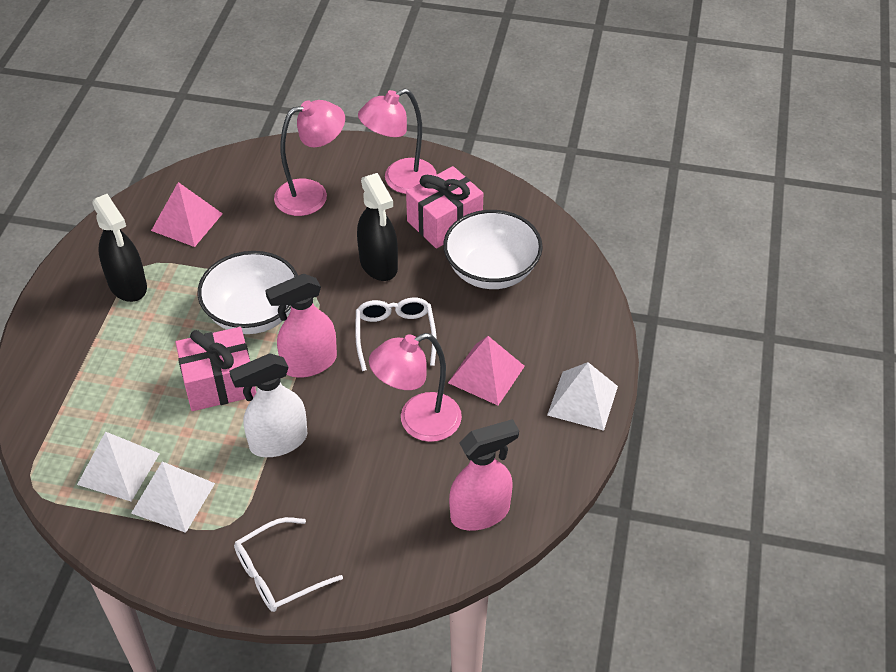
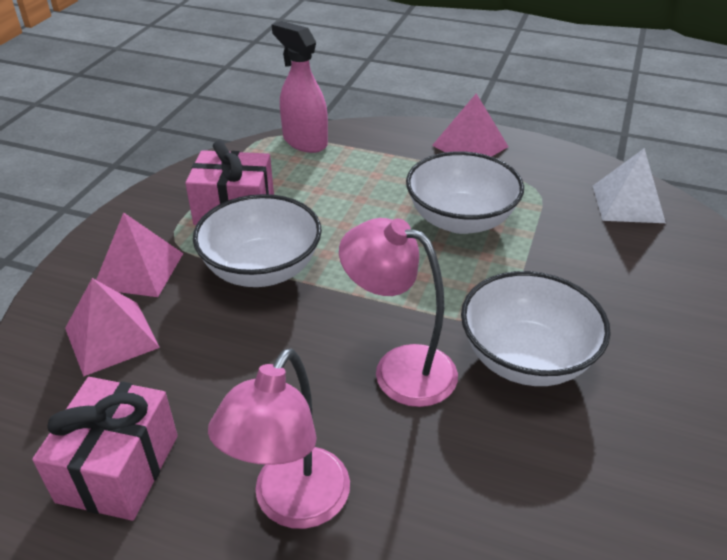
black spray bottle: [92,194,147,302] [357,173,398,281] = 2 -> none = 0
pink lamp: [274,100,345,216] [358,88,437,194] [369,333,462,442] = 3 -> [208,348,350,529] [339,218,458,407] = 2
pink pyramid: [151,182,223,247] [448,336,525,405] = 2 -> [65,278,160,377] [96,212,183,297] [432,93,509,157] = 3
pink spray bottle: [265,274,337,378] [449,419,519,531] = 2 -> [272,21,328,153] = 1
white bowl: [198,251,298,334] [443,210,543,289] = 2 -> [193,194,322,287] [406,151,524,234] [461,271,611,386] = 3
white glasses: [234,517,343,612] [355,297,437,371] = 2 -> none = 0
white pyramid: [77,431,160,502] [131,461,215,533] [547,362,618,431] = 3 -> [593,148,666,223] = 1
white spray bottle: [229,353,307,457] = 1 -> none = 0

